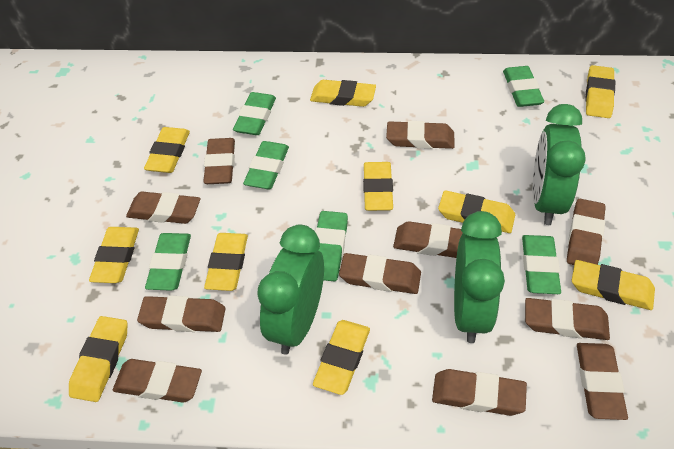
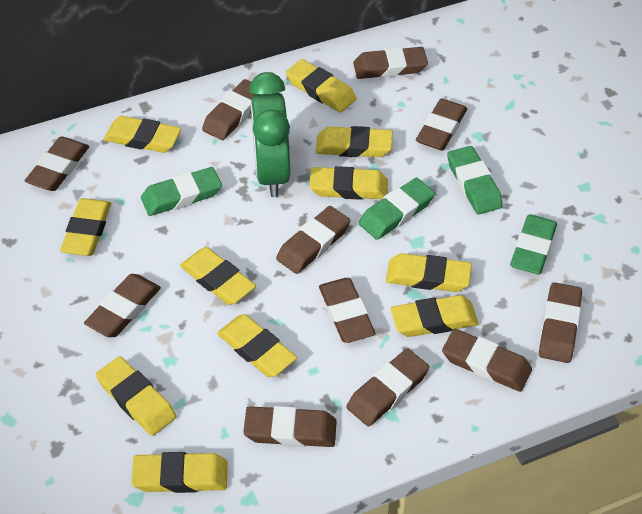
green clock: [257,225,324,355] [454,211,505,343] [533,104,586,225] = 3 -> [249,72,290,197] = 1
green eraser: [145,233,191,291] [233,92,276,135] [243,141,289,189] [315,211,348,282] [503,66,544,107] [522,235,561,294] = 6 -> [141,167,222,216] [359,178,435,240] [447,146,503,214] [510,214,557,274] = 4
yellow eraser: [69,316,127,402] [89,227,139,283] [144,127,190,173] [204,233,248,291] [310,80,376,107] [313,320,370,395] [363,162,393,211] [438,191,515,233] [572,260,655,310] [585,65,615,118] = 10 -> [60,198,111,256] [96,356,176,436] [104,116,181,153] [131,452,228,493] [180,247,256,305] [217,314,297,377] [286,59,357,113] [309,166,388,200] [316,126,393,157] [386,253,472,292] [391,295,479,337] = 11

